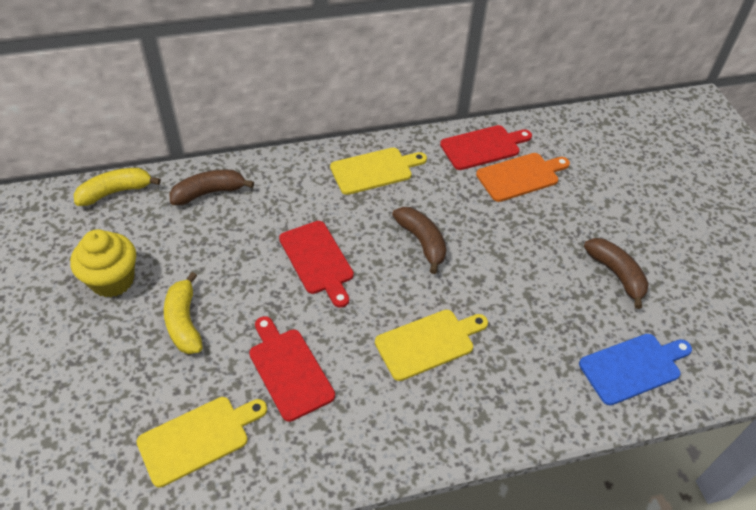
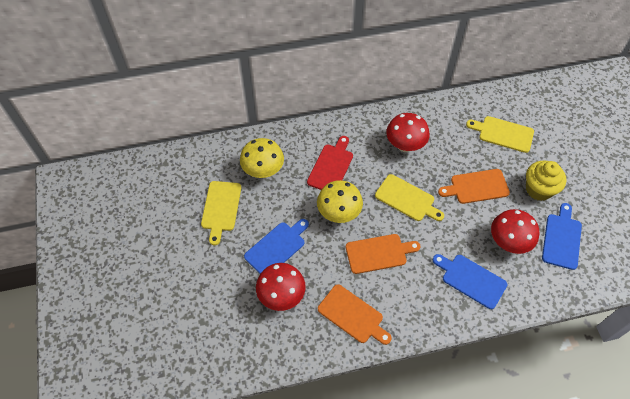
blue cutting board: [579,334,692,405] = 1 -> [244,219,309,274] [433,254,507,309] [542,203,582,270] = 3
brown banana: [169,170,254,205] [392,207,446,274] [584,238,649,309] = 3 -> none = 0
orange cutting board: [476,153,570,202] = 1 -> [318,284,392,345] [346,234,420,274] [438,169,510,204] = 3
red cutting board: [249,316,335,422] [279,221,354,308] [440,125,532,170] = 3 -> [307,136,353,190] = 1
red mushroom: none = 0 -> [256,263,306,311] [386,113,430,152] [491,209,539,254] = 3
yellow banana: [74,168,161,206] [164,272,203,354] = 2 -> none = 0
yellow mushroom: none = 0 -> [240,138,284,178] [317,180,363,223] = 2

